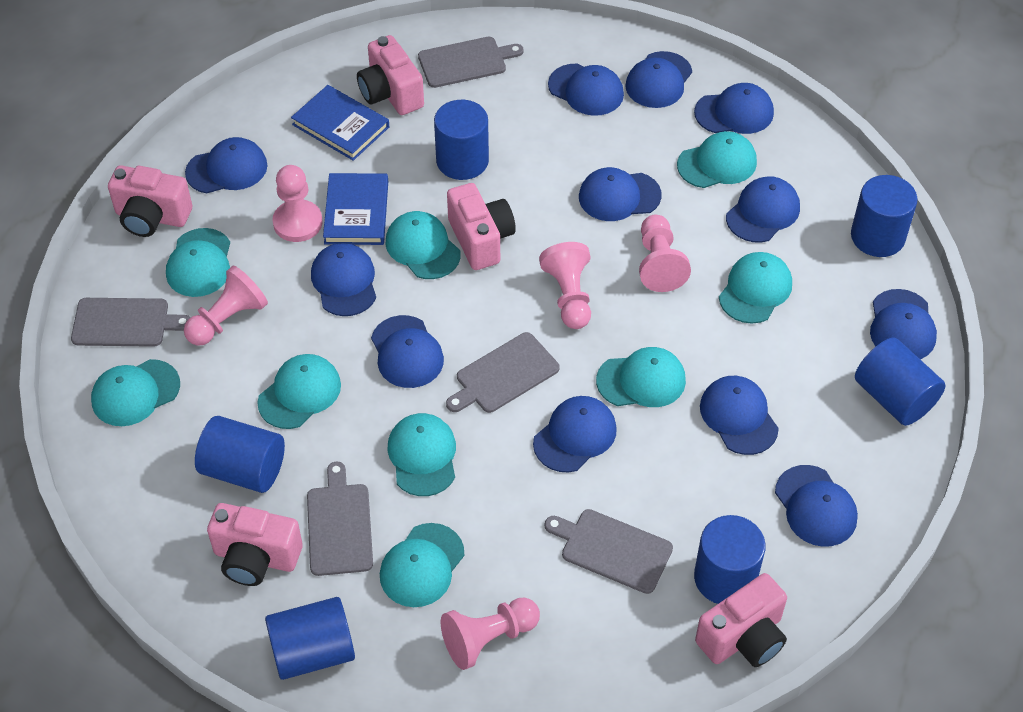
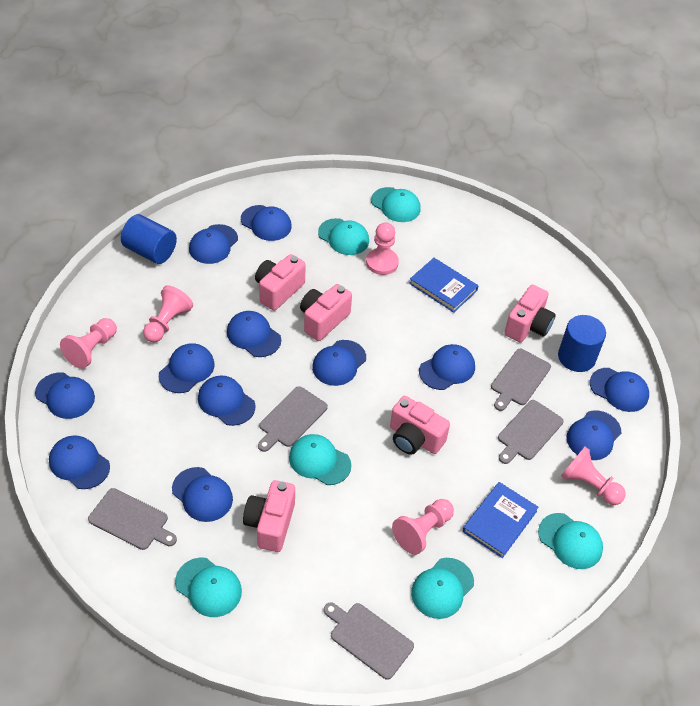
blue cylinder: [195,416,285,493] [265,597,355,680] [434,100,489,180] [694,515,766,604] [851,175,918,257] [855,338,946,426] = 6 -> [121,214,177,264] [558,315,606,372] = 2
turquoise cap: [91,359,180,426] [166,228,230,297] [257,354,341,429] [380,523,464,607] [385,211,461,279] [387,413,456,496] [596,347,686,407] [677,131,757,188] [719,252,792,324] = 9 -> [175,557,242,617] [289,434,351,485] [318,218,369,255] [371,187,421,222] [411,558,474,619] [538,513,603,569] = 6

